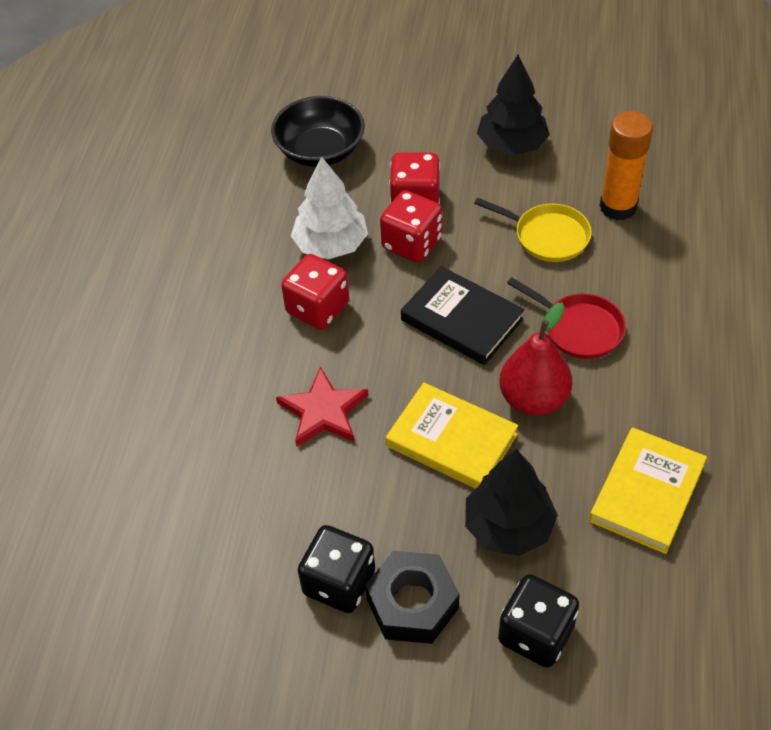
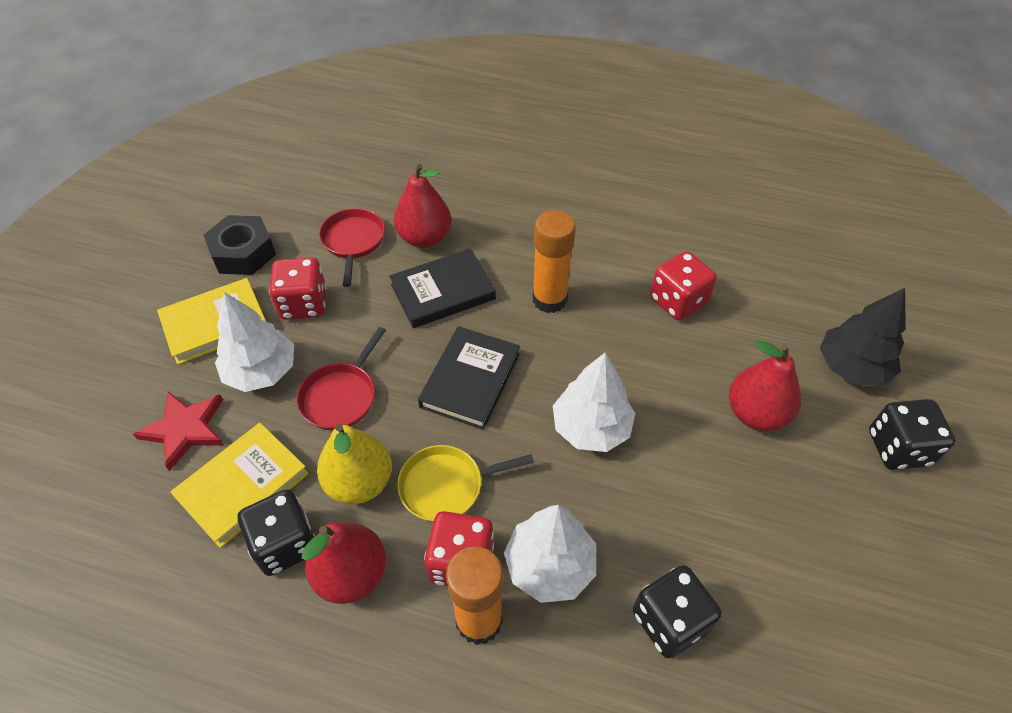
black book: [401,266,524,365] = 1 -> [389,248,496,328] [418,326,520,430] = 2
black bowl: [271,96,365,167] = 1 -> none = 0
black dice: [298,525,375,613] [498,574,579,668] = 2 -> [237,489,316,576] [633,565,722,658] [869,399,956,470] = 3
black tree: [465,449,558,556] [477,55,550,155] = 2 -> [820,288,906,386] = 1
orange glue stick: [599,111,653,221] = 1 -> [446,546,503,645] [532,210,576,313] = 2
red pan: [507,277,626,359] = 1 -> [297,327,386,430] [319,208,385,287] = 2
red pear: [500,302,572,416] = 1 -> [302,522,387,604] [394,164,451,248] [729,341,801,431] = 3
white tree: [291,156,368,259] = 1 -> [215,292,294,392] [504,505,596,603] [553,352,635,452] = 3
yellow pear: none = 0 -> [317,424,392,504] = 1

